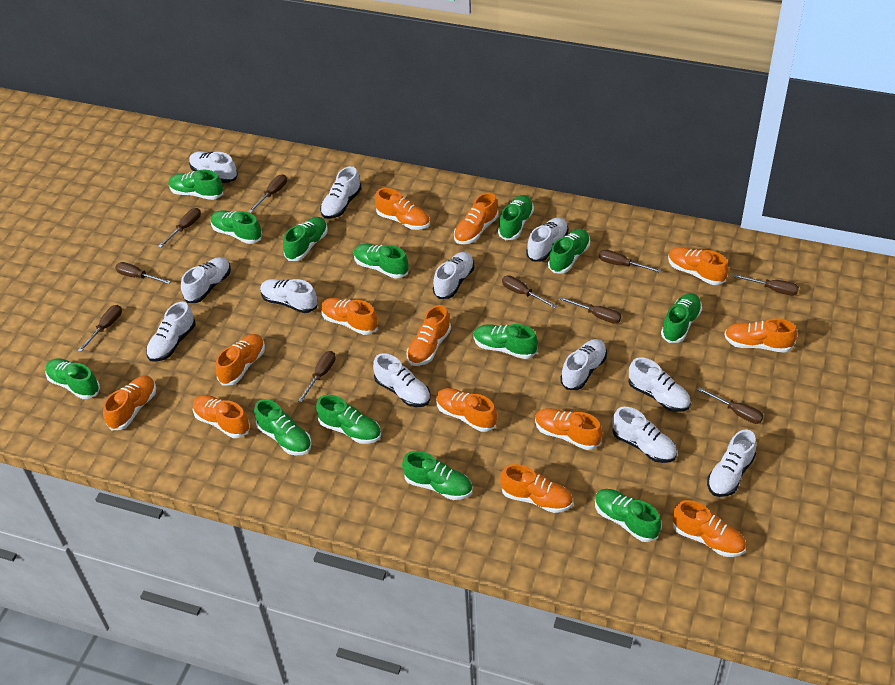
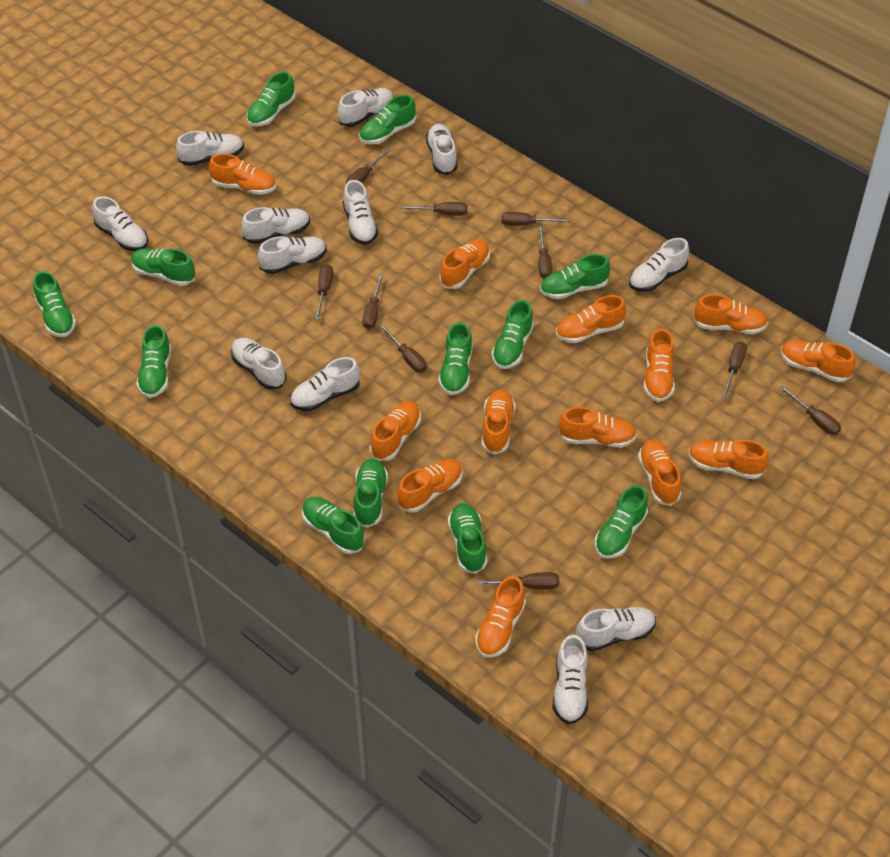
green shoe: [45,359,100,399] [168,170,223,200] [211,210,262,244] [254,399,312,455] [283,217,328,261] [316,395,381,444] [354,244,409,279] [402,451,473,500] [474,324,538,359] [498,195,534,240] [548,229,590,274] [595,489,661,542] [661,293,702,343] = 13 -> [33,271,76,337] [131,248,195,286] [136,325,171,398] [247,72,296,126] [302,497,365,554] [353,459,388,528] [359,95,416,144] [438,322,473,395] [448,503,487,574] [492,300,534,369] [540,254,610,299] [595,485,648,559] = 12

